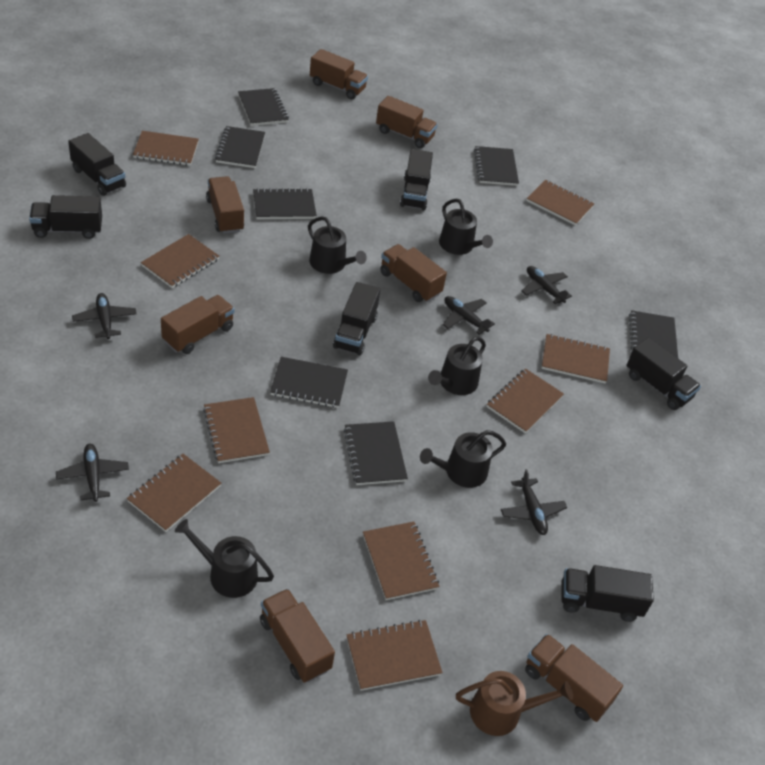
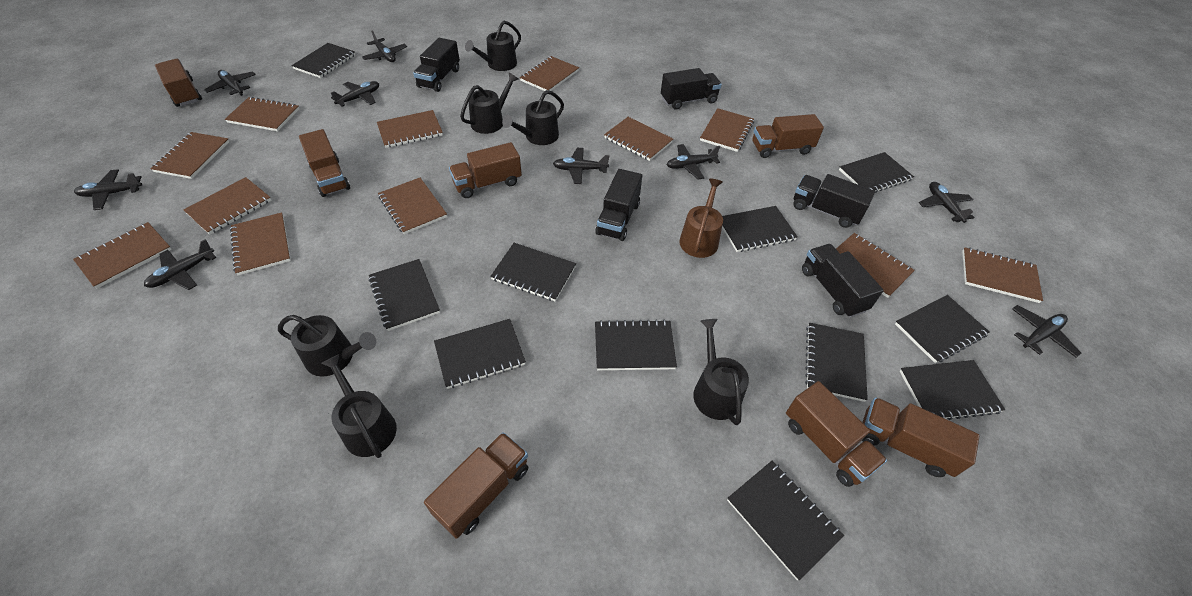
black notebook: [215,126,265,168] [238,88,289,126] [253,188,317,219] [270,357,348,408] [344,421,408,485] [474,146,519,186] [629,310,678,358] = 7 -> [291,43,355,78] [369,259,440,331] [434,319,526,389] [490,243,576,301] [595,319,677,370] [722,206,797,252] [727,461,844,581] [805,323,868,402] [839,152,914,193] [895,295,990,363] [900,360,1005,420] = 11
black plane: [56,444,129,502] [72,293,137,339] [443,296,495,335] [501,469,567,535] [521,266,572,304] = 5 -> [74,169,142,210] [144,239,217,290] [204,70,256,96] [331,81,379,107] [362,31,407,62] [553,148,610,184] [667,144,720,180] [919,182,974,223] [1012,305,1081,357] = 9
black truck: [29,195,102,239] [68,133,126,196] [333,282,380,355] [400,149,433,210] [561,565,654,622] [627,337,701,410] = 6 -> [413,38,460,92] [595,169,642,241] [661,68,722,110] [793,174,875,228] [802,244,884,318] = 5
black watering can: [175,519,274,598] [308,216,367,274] [420,430,506,488] [428,336,486,395] [439,199,493,255] = 5 -> [278,315,376,377] [321,354,397,458] [460,73,519,134] [465,21,521,71] [502,90,564,145] [693,319,749,425] = 6
brown notebook: [127,454,221,532] [133,131,199,166] [141,234,219,288] [203,397,270,463] [347,620,443,691] [363,522,439,600] [487,368,564,433] [527,180,594,226] [541,334,610,384] = 9 -> [73,222,172,289] [150,132,229,179] [183,177,271,235] [225,97,299,131] [230,212,291,275] [377,110,443,148] [378,178,447,234] [520,56,579,91] [604,117,673,161] [700,108,754,152] [836,233,915,298] [962,247,1043,303] = 12

